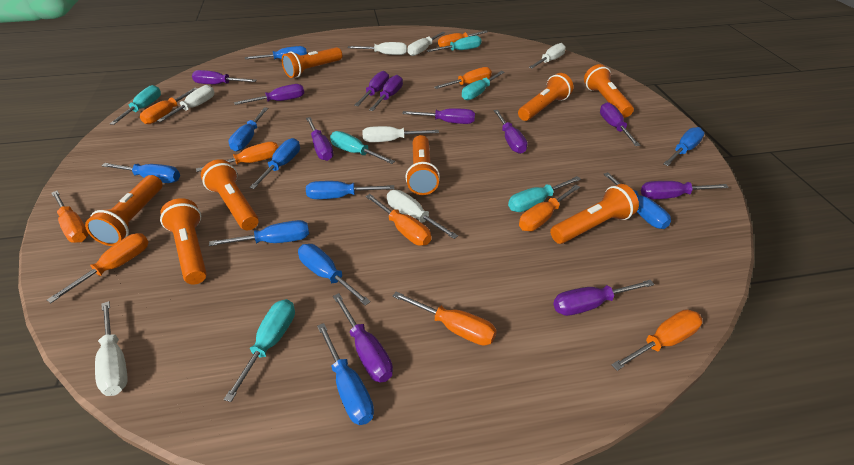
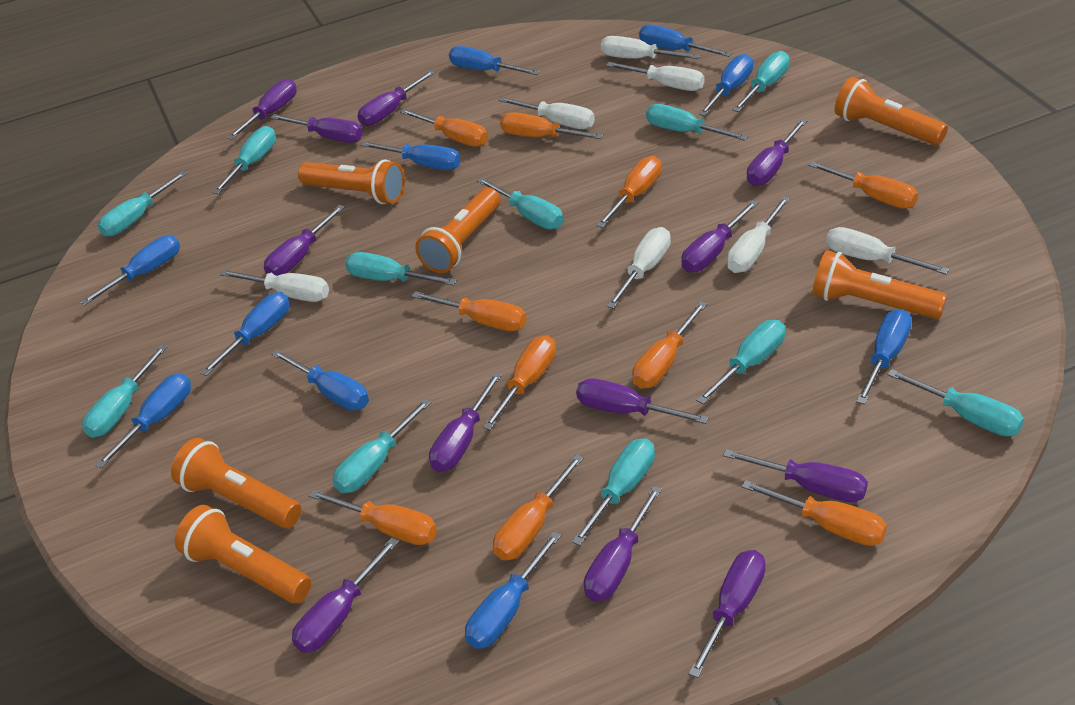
orange flashlight: [85,175,162,246] [160,198,207,285] [201,159,259,230] [282,47,342,78] [405,135,440,195] [518,73,573,121] [550,184,639,244] [584,64,634,118] = 8 -> [171,438,301,528] [175,505,311,604] [298,160,405,204] [415,187,501,273] [813,250,947,319] [835,77,948,145] = 6
purple screwdriver: [192,70,256,84] [234,84,304,105] [306,117,334,161] [333,293,393,382] [354,71,389,106] [369,75,403,111] [402,108,475,124] [494,110,528,154] [553,280,654,316] [600,102,640,146] [641,181,729,199] = 11 -> [227,79,297,140] [264,205,345,276] [270,114,363,143] [292,537,399,653] [357,70,436,126] [429,372,502,472] [576,378,709,424] [584,486,662,602] [681,200,759,272] [688,550,766,678] [723,449,868,502] [747,119,808,186] = 12
turquoise screwdriver: [110,85,161,125] [224,299,295,402] [330,131,395,164] [427,36,481,52] [462,71,505,100] [508,176,581,212] = 6 -> [82,345,168,438] [98,171,187,236] [212,126,276,194] [333,399,431,493] [345,252,457,286] [476,177,564,229] [572,438,655,546] [646,104,748,141] [696,320,785,404] [732,51,790,112] [887,369,1024,436] = 11

